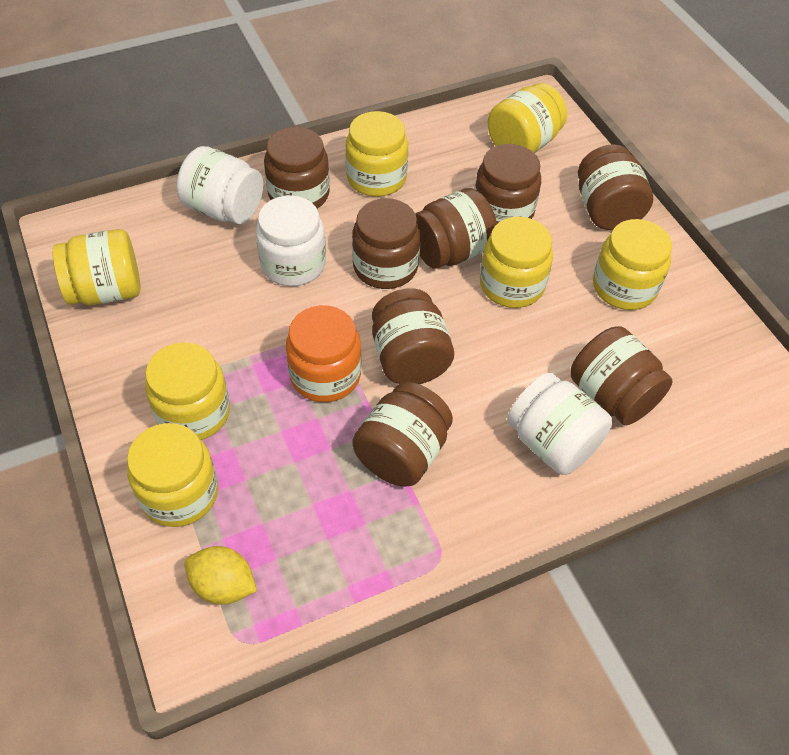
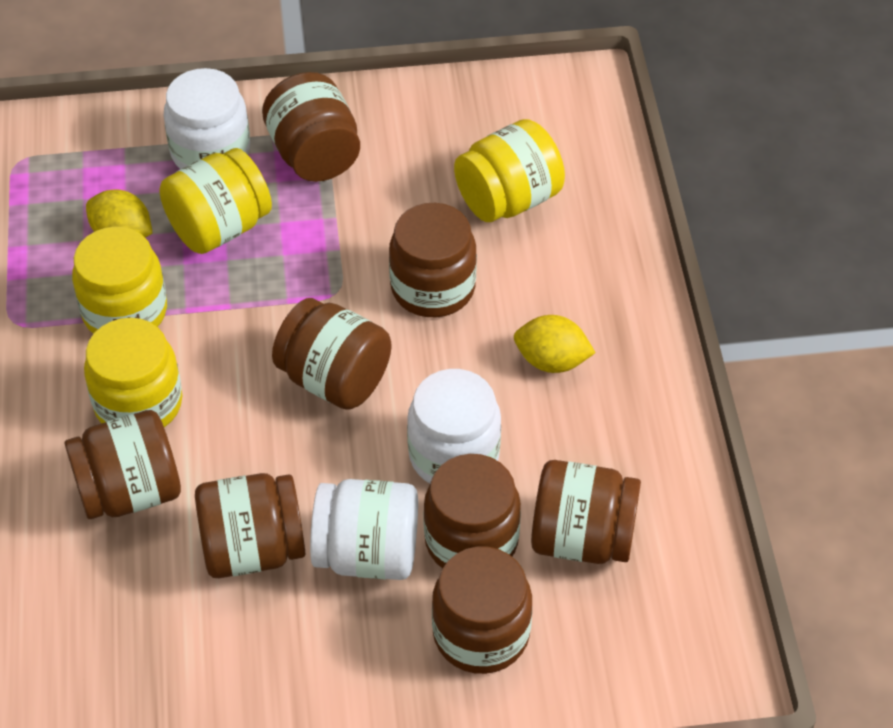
orange jar: [286,305,361,402] = 1 -> none = 0
yellow jar: [53,229,140,305] [127,423,218,527] [145,342,230,440] [345,111,408,197] [480,217,553,308] [488,83,567,153] [593,219,672,310] = 7 -> [72,227,167,334] [84,318,182,427] [160,148,272,254] [454,119,565,222] = 4
yellow lemon: [184,546,257,605] = 1 -> [86,189,153,238] [514,315,596,373] = 2

